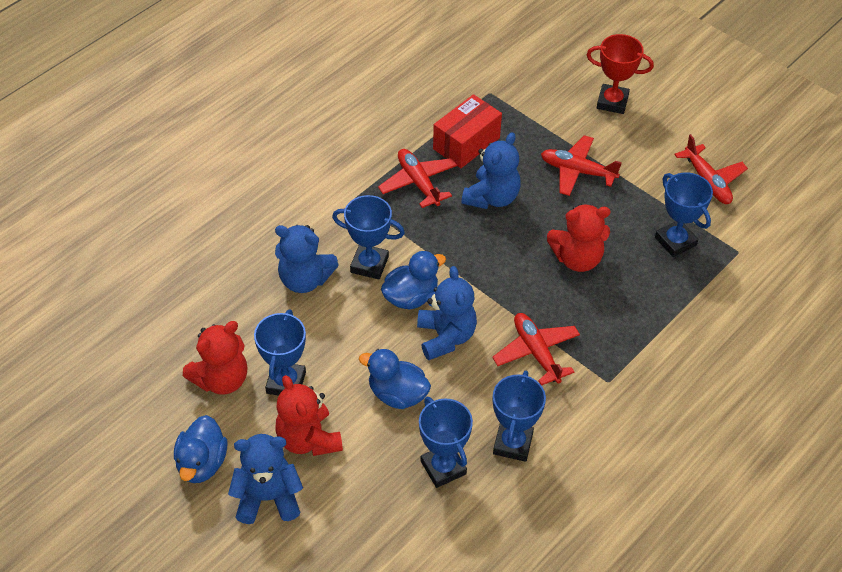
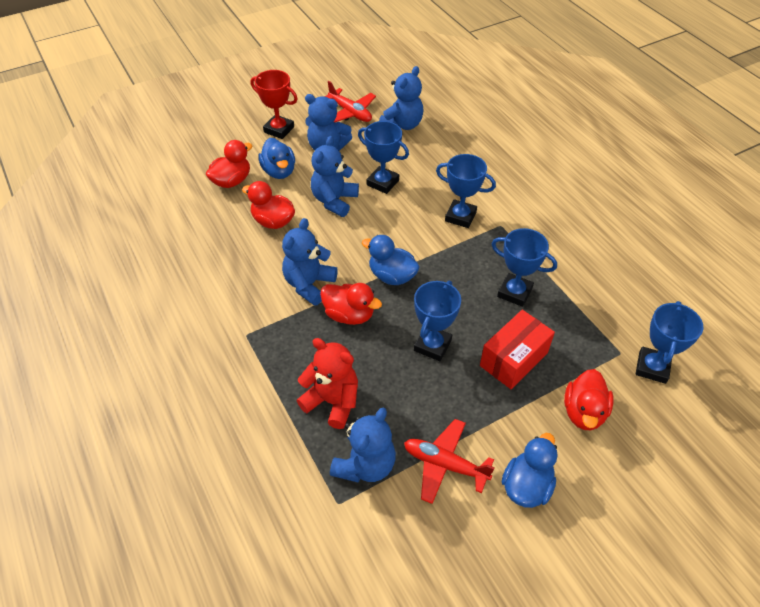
blue teddy bear: [228,434,303,524] [275,225,339,293] [417,266,477,360] [461,132,521,209] = 4 -> [282,218,338,306] [305,94,352,151] [311,136,359,217] [330,407,396,483] [379,66,424,130] = 5
red duck: none = 0 -> [206,140,253,188] [242,181,295,229] [320,283,382,325] [564,369,614,430] = 4
red plane: [378,149,457,208] [492,313,580,385] [541,135,622,196] [674,134,748,204] = 4 -> [325,81,376,122] [404,419,495,504] = 2
red teddy bear: [183,321,248,395] [275,375,343,456] [547,204,611,272] = 3 -> [297,338,358,429] = 1

